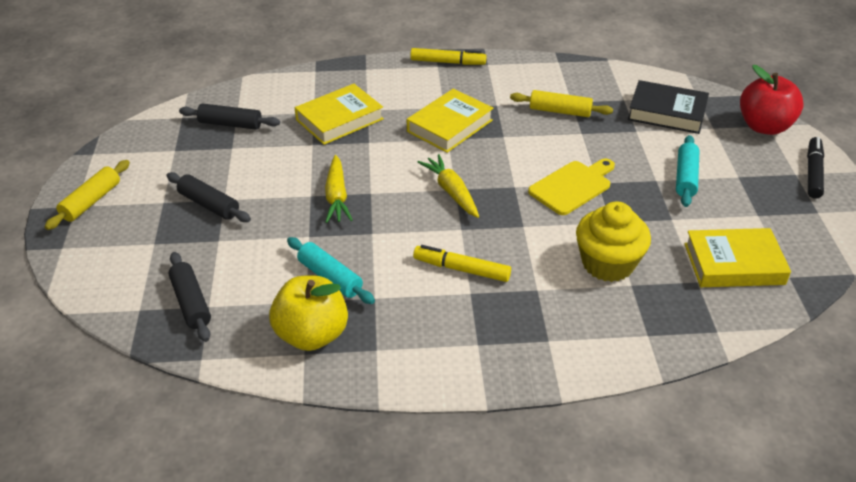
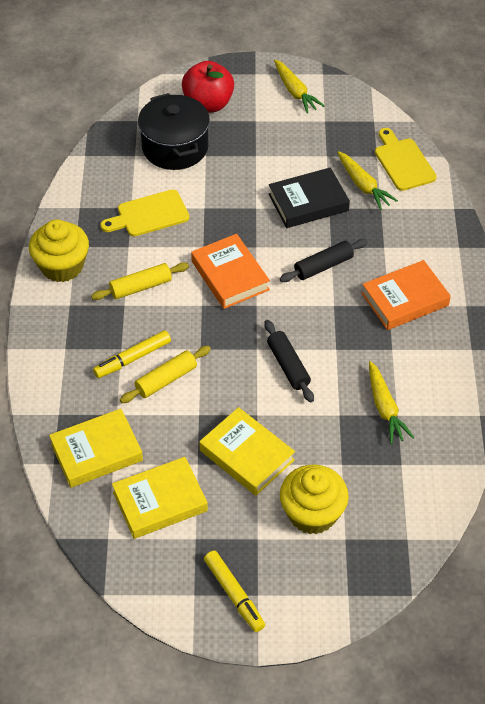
black marker: [807,137,824,199] = 1 -> none = 0
black pot: none = 0 -> [138,93,210,170] = 1
black rolling pin: [166,172,251,222] [169,252,211,342] [179,103,280,130] = 3 -> [264,320,314,402] [279,239,368,282] = 2
orange book: none = 0 -> [191,234,270,309] [362,260,451,330] = 2
turquoise rolling pin: [287,237,375,304] [676,135,700,207] = 2 -> none = 0
yellow apple: [269,275,348,351] = 1 -> none = 0
yellow carrot: [325,155,353,223] [418,154,479,218] = 2 -> [274,59,325,113] [337,151,398,210] [369,361,414,444] = 3
yellow cupcake: [576,201,651,282] = 1 -> [29,219,89,282] [280,464,349,534] = 2
yellow cutting board: [528,158,615,215] = 1 -> [100,189,189,236] [375,128,437,191] = 2

